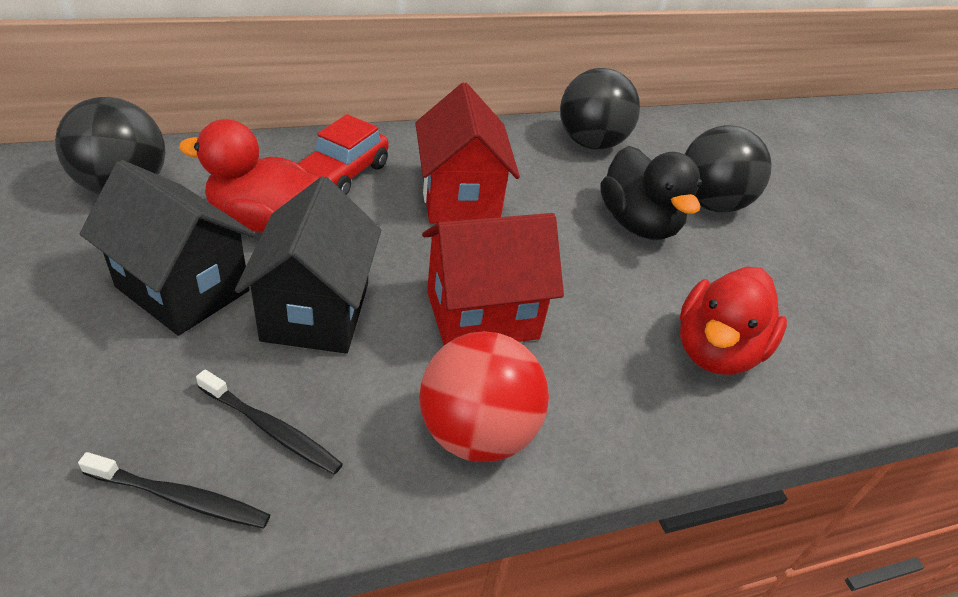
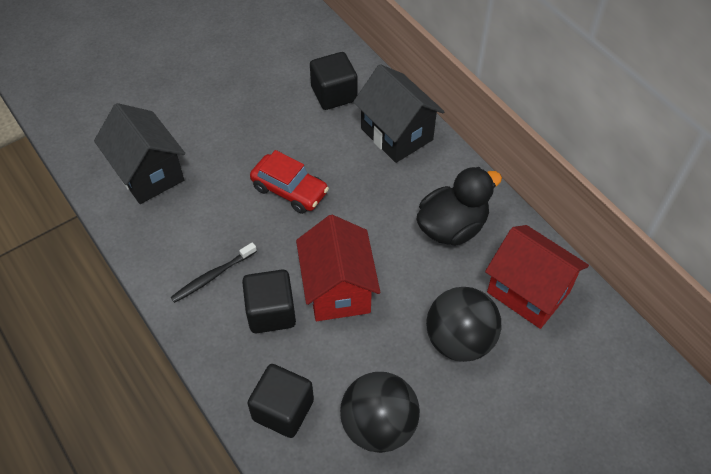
black ball: [55,97,165,195] [560,68,640,150] [685,125,772,212] = 3 -> [340,372,420,453] [426,287,501,362] = 2
black cube: none = 0 -> [242,269,296,333] [247,364,314,438] [310,52,358,110] = 3
black toothbrush: [78,452,270,528] [196,370,343,475] = 2 -> [170,242,257,303] = 1
red ball: [419,331,549,462] = 1 -> none = 0
red duck: [179,119,320,233] [680,267,787,375] = 2 -> none = 0

